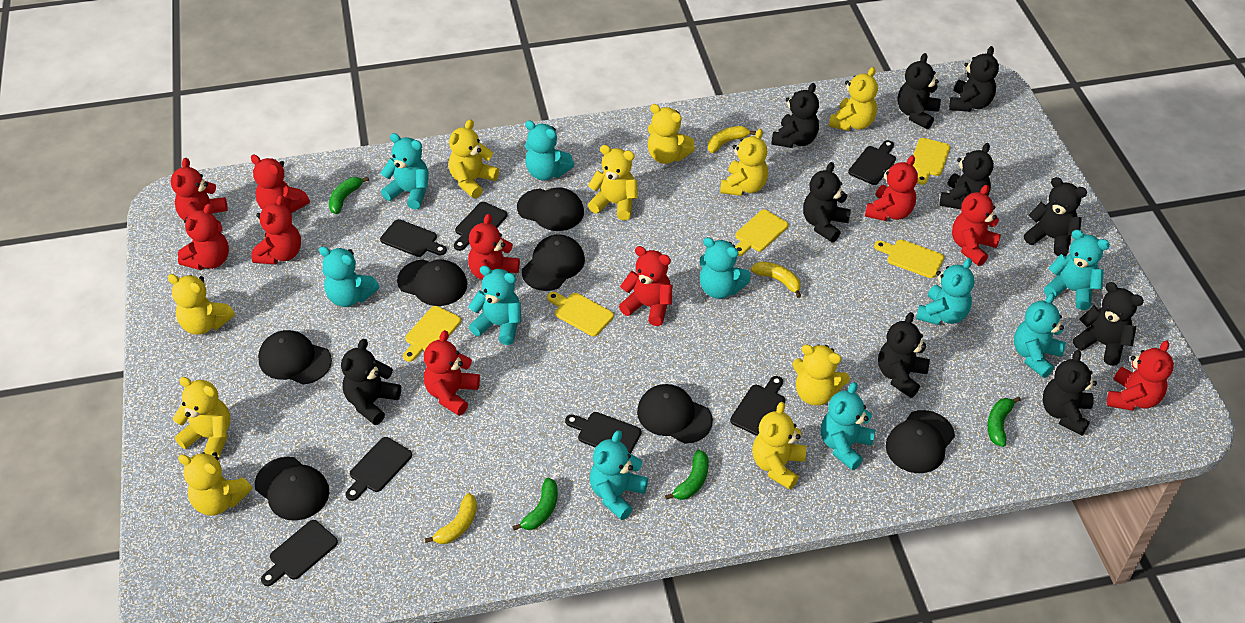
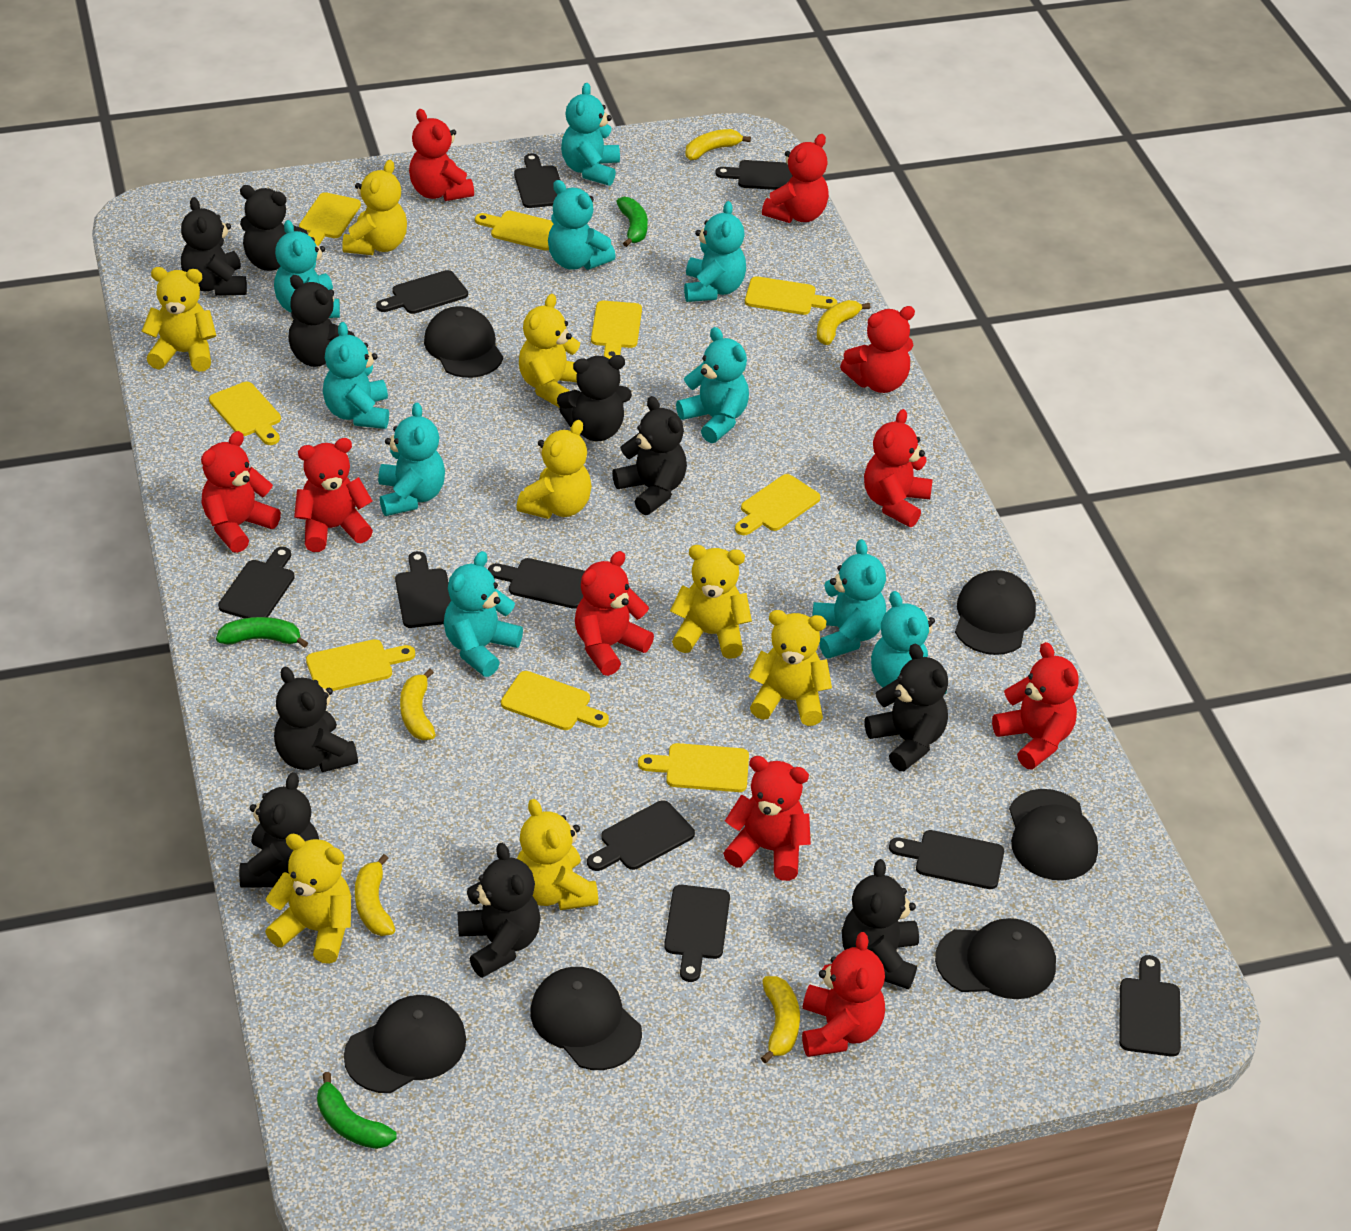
black cap: [255,457,329,521] [258,330,332,385] [397,259,468,306] [517,187,584,231] [522,234,585,291] [637,384,713,444] [886,410,955,473] = 7 -> [344,995,466,1093] [424,306,503,378] [530,967,642,1070] [935,918,1056,999] [955,570,1036,655] [1009,789,1098,880] = 6
black cutting board: [261,520,338,586] [346,437,412,501] [380,219,447,257] [454,202,507,251] [565,412,641,454] [730,376,785,436] [848,140,896,185] = 7 -> [218,547,295,618] [376,270,468,314] [395,551,452,628] [488,558,585,609] [514,153,560,208] [587,800,695,871] [664,885,730,982] [715,160,793,190] [889,830,1004,889] [1119,955,1181,1057] = 10
green banana: [329,177,369,214] [512,478,558,530] [665,450,709,500] [987,397,1021,447] = 4 -> [216,617,308,648] [317,1072,397,1149] [616,197,648,247] = 3
yellow banana: [425,493,477,544] [708,126,756,153] [751,261,801,298] = 3 -> [355,854,395,936] [400,668,436,740] [685,129,751,160] [761,976,800,1063] [817,300,870,345] = 5
yellow cutting board: [403,306,461,362] [547,292,614,336] [735,210,788,256] [874,239,944,278] [912,138,950,185] = 5 -> [209,382,281,445] [299,192,361,246] [306,639,415,691] [475,211,553,251] [501,671,609,730] [591,301,642,359] [638,743,749,792] [735,474,821,535] [745,276,837,315] = 9
yellow teddy bear: [168,274,235,335] [173,377,231,458] [178,452,252,516] [449,119,499,198] [588,145,638,220] [648,104,695,164] [720,129,768,196] [752,402,806,490] [792,344,850,406] [829,67,878,131] = 10 -> [142,267,217,372] [265,834,351,964] [342,160,407,255] [517,420,592,519] [517,799,598,910] [519,294,580,408] [670,545,752,659] [748,610,832,726] = 8

